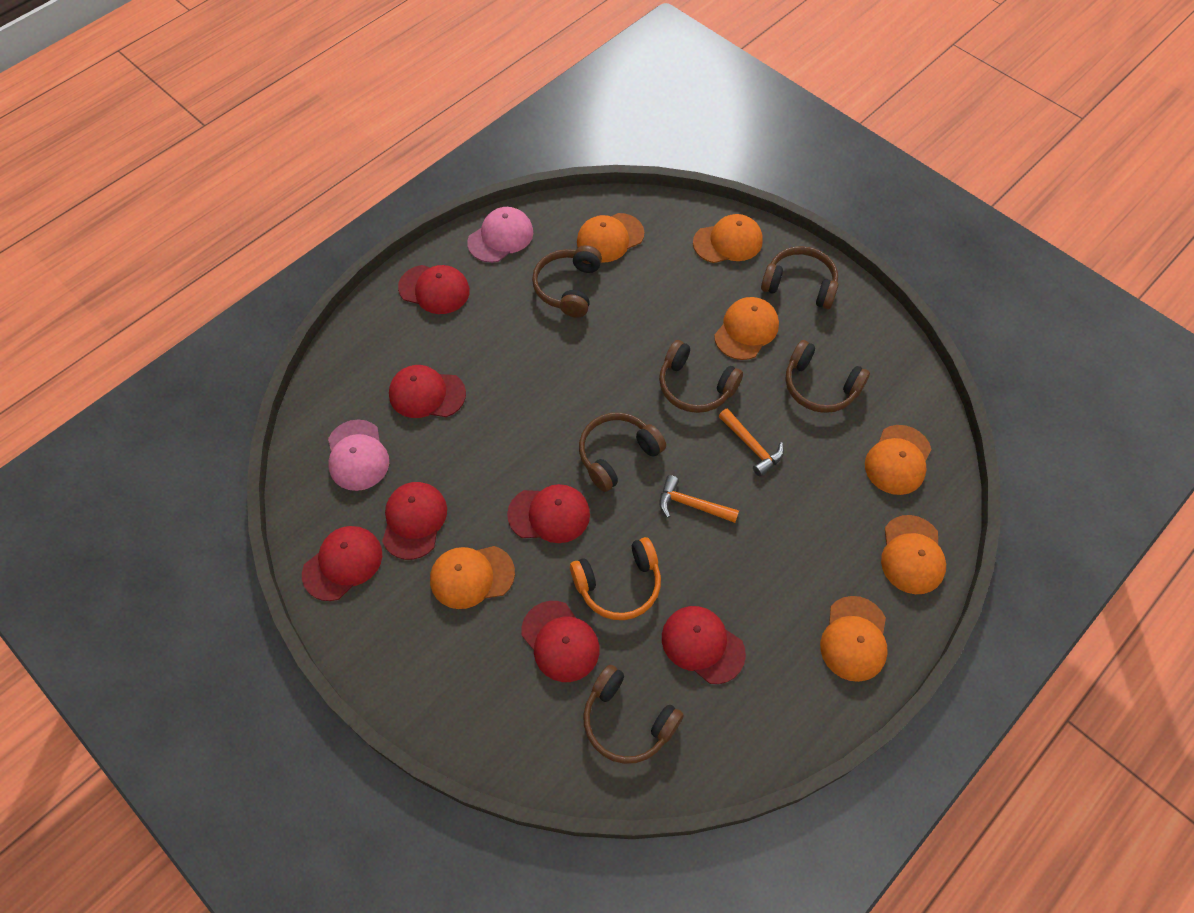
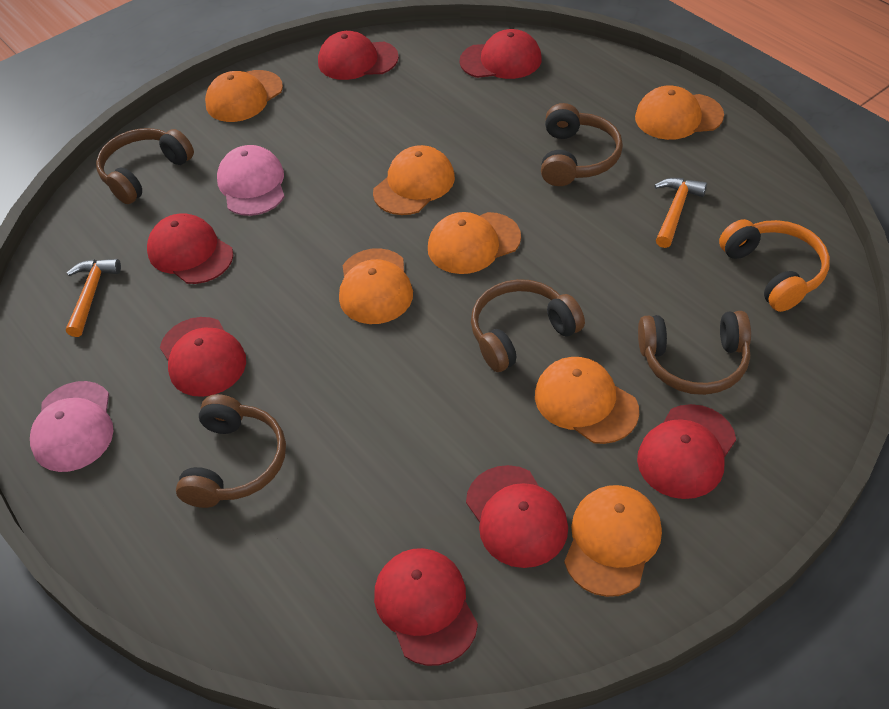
brown headphones: [532,245,602,318] [579,413,666,492] [583,665,684,764] [659,340,743,413] [761,246,838,309] [785,340,870,413] = 6 -> [96,128,194,204] [176,394,286,508] [471,279,585,372] [541,103,623,186] [638,311,751,395] = 5

